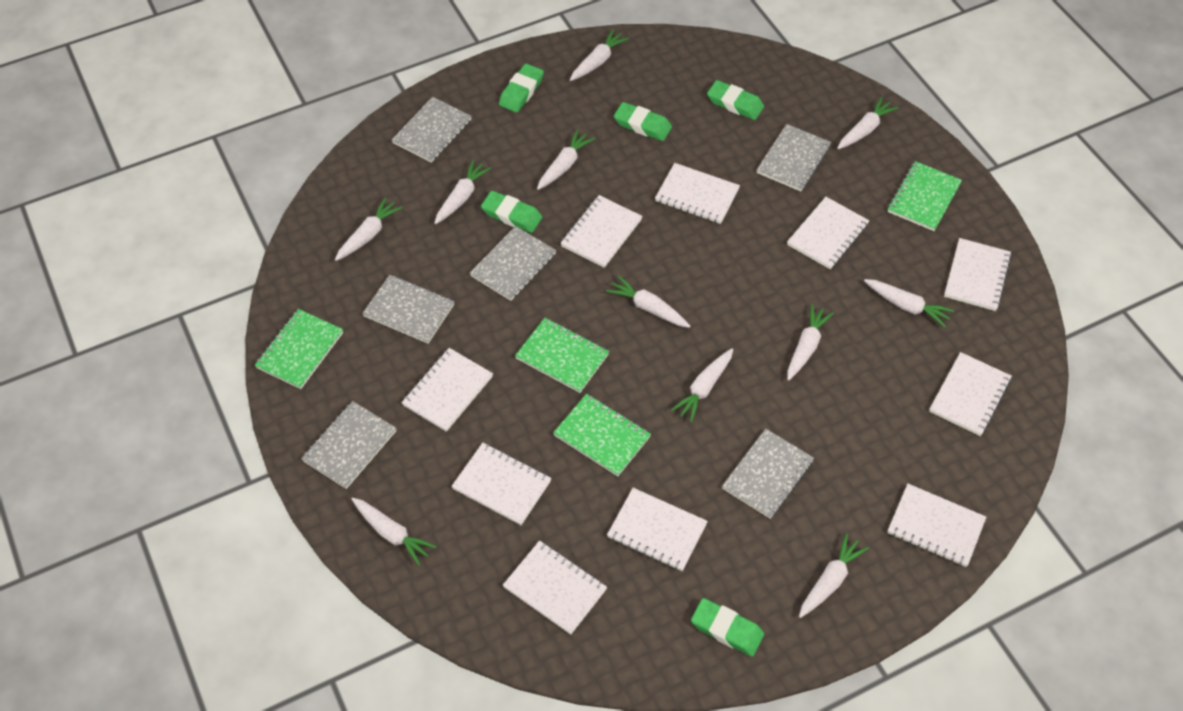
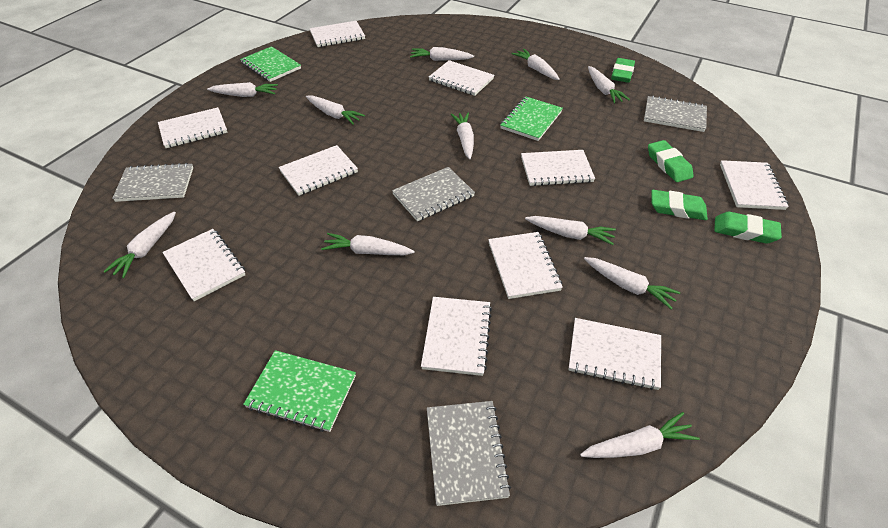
green eraser: [481,191,542,233] [499,64,544,113] [614,102,672,141] [691,598,764,657] [707,80,764,120] = 5 -> [611,58,635,83] [648,140,694,182] [651,190,708,220] [714,212,782,244] = 4
green notebook: [255,309,343,389] [515,318,609,393] [553,394,651,476] [888,161,962,231] = 4 -> [240,46,301,82] [243,350,356,432] [500,97,563,141] = 3
grey notebook: [301,401,397,489] [362,275,454,344] [392,97,472,163] [470,226,556,301] [722,429,814,519] [757,124,831,191] = 6 -> [112,163,193,202] [392,167,475,221] [427,401,511,506] [644,96,707,132] = 4

